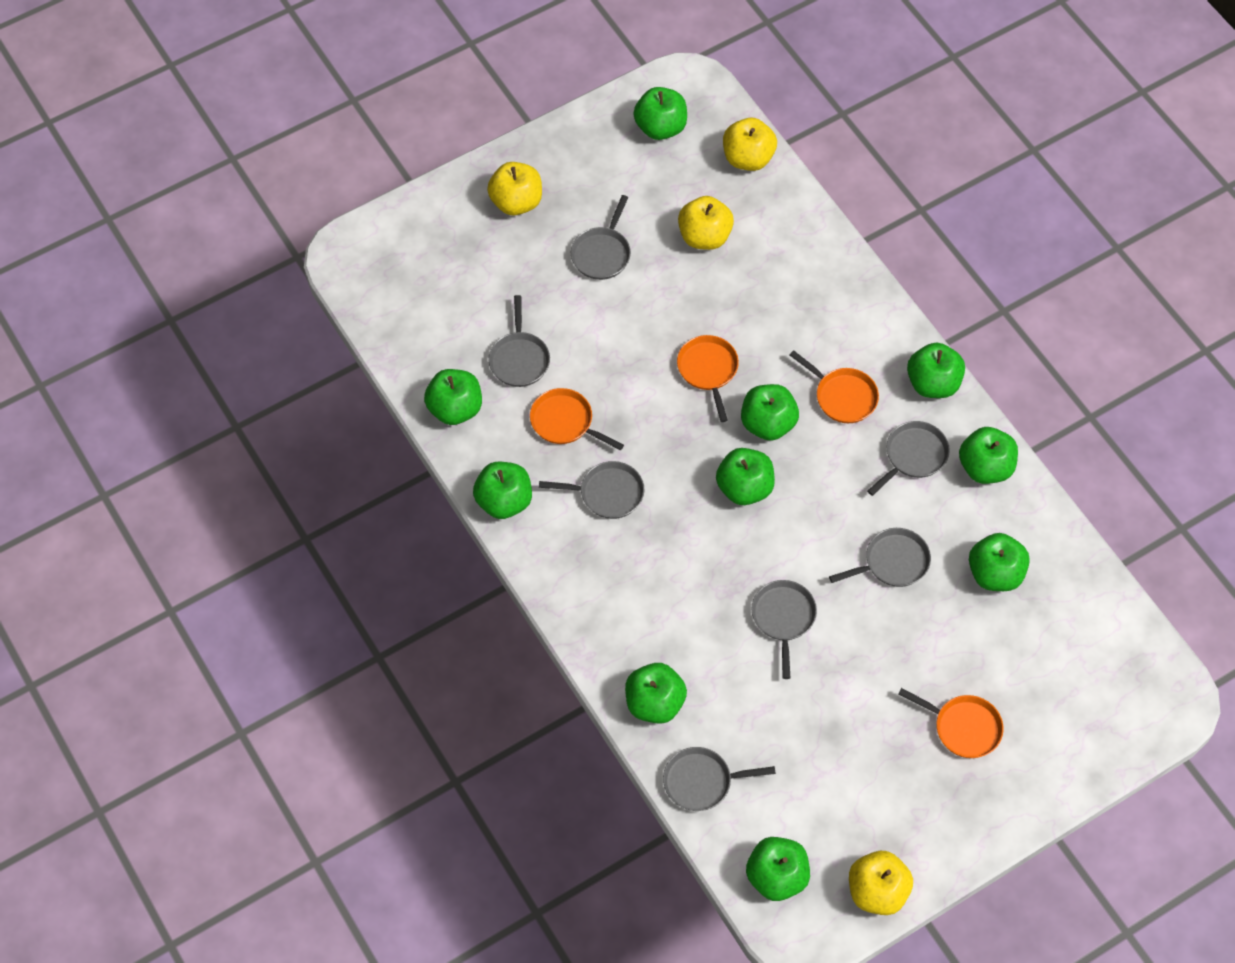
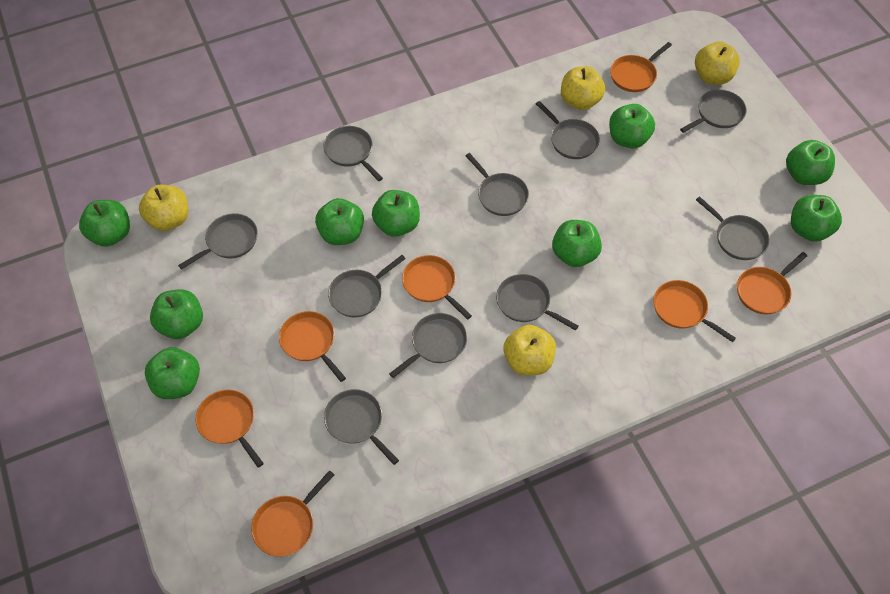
green apple: [424,369,482,425] [473,462,532,519] [625,663,687,724] [633,87,687,140] [716,448,775,505] [741,384,799,441] [746,837,810,901] [907,343,965,398] [959,427,1018,484] [969,533,1030,591] = 10 -> [79,200,130,247] [145,347,200,399] [150,290,203,339] [315,198,364,245] [372,190,420,237] [552,220,602,267] [609,104,655,148] [786,140,835,185] [791,195,842,242] = 9
grey pan: [488,295,550,387] [539,461,644,519] [571,195,631,280] [663,747,776,811] [751,580,817,679] [829,528,931,587] [867,421,950,496] = 7 -> [178,213,258,269] [323,126,383,181] [324,389,399,465] [328,255,406,318] [389,313,467,378] [466,153,529,216] [496,274,579,331] [536,101,600,159] [680,89,747,133] [696,196,770,260] = 10
orange pan: [530,388,624,450] [677,335,739,422] [790,350,879,423] [898,688,1004,758] = 4 -> [196,390,264,468] [251,470,334,557] [279,311,346,382] [402,255,472,320] [610,42,672,92] [653,280,736,342] [737,252,807,315] = 7

